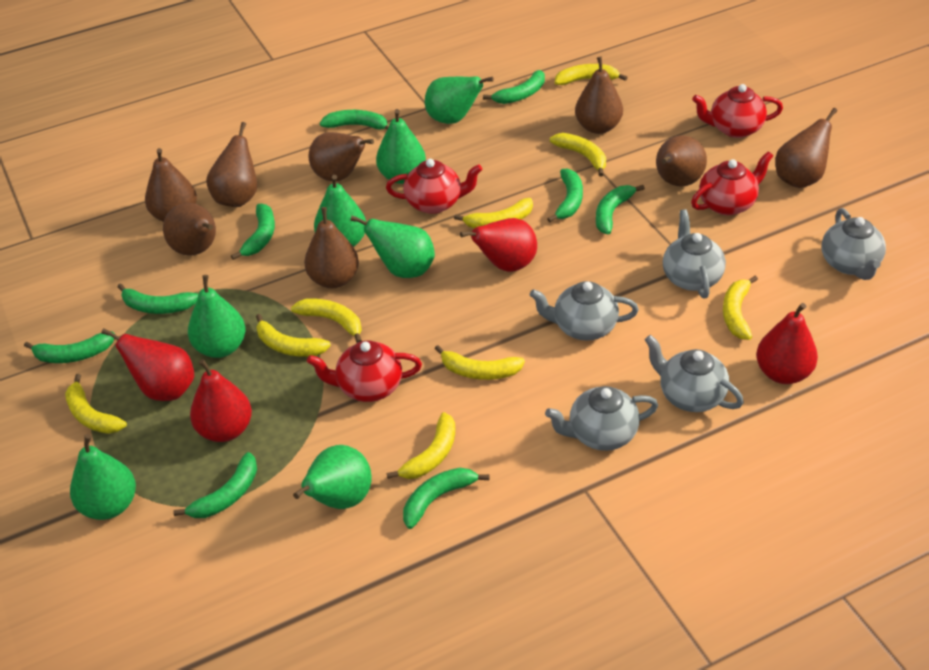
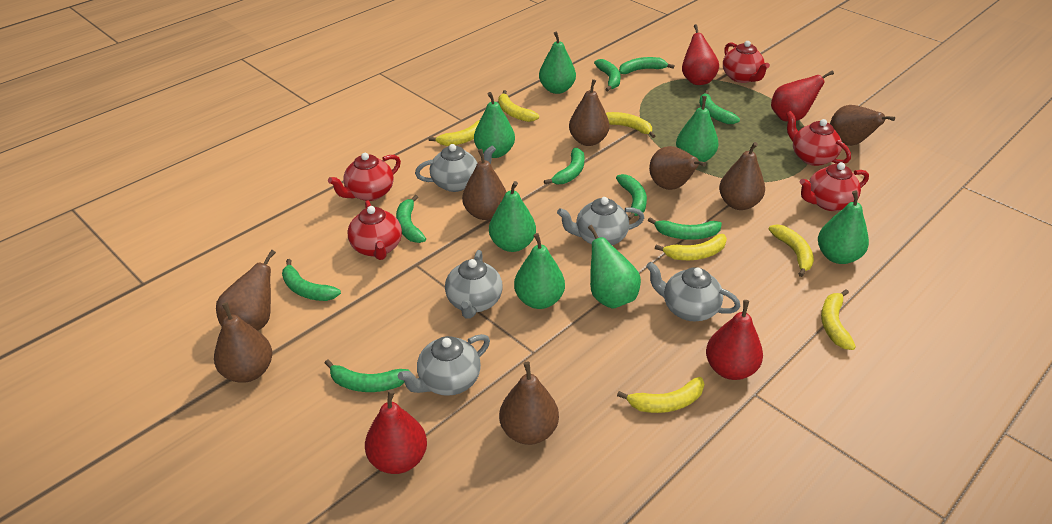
red teapot: [307,340,422,402] [386,159,482,214] [691,151,773,215] [692,84,783,138] = 4 -> [328,153,401,201] [347,200,402,260] [723,41,770,83] [786,111,851,166] [800,162,869,211] = 5
yellow banana: [65,374,127,434] [256,314,331,357] [291,298,362,343] [387,412,455,479] [435,345,525,380] [454,198,533,229] [550,133,606,177] [555,64,628,85] [723,276,758,340] = 9 -> [428,120,480,146] [498,90,539,122] [606,112,655,138] [617,377,704,413] [655,234,727,260] [768,224,814,277] [821,289,856,350] = 7

